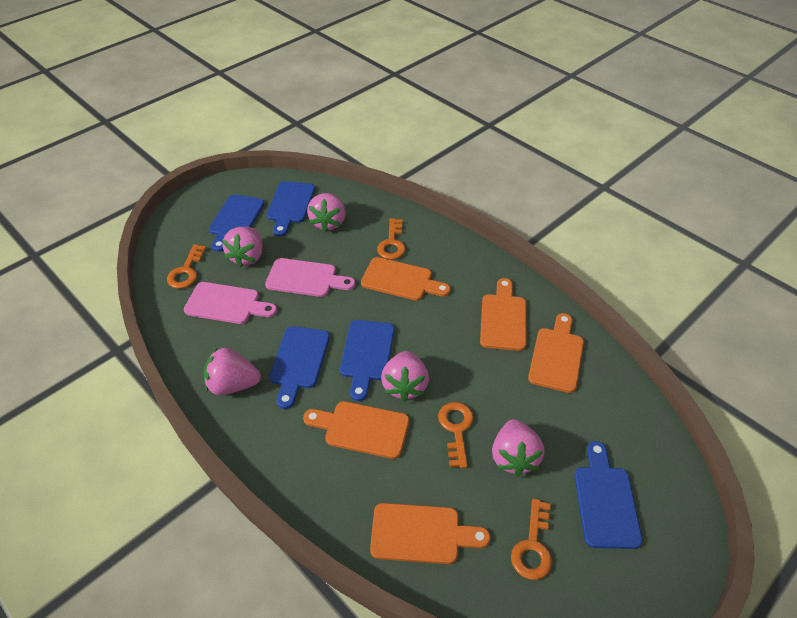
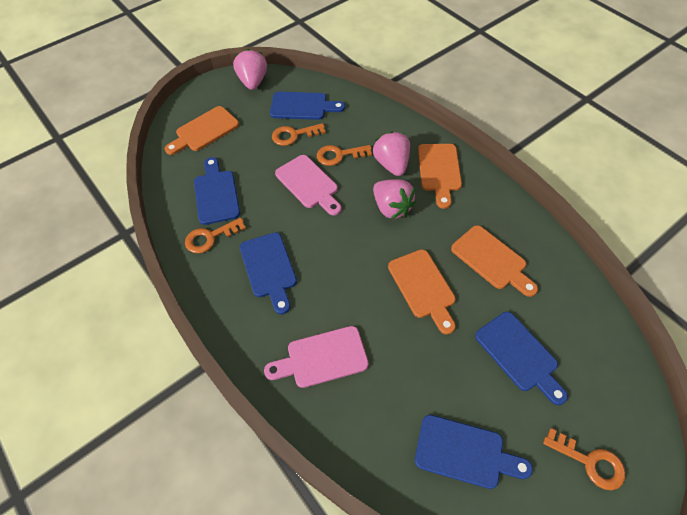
orange cutting board: [303,401,409,459] [361,257,451,301] [370,503,490,564] [480,278,526,351] [528,313,584,393] = 5 -> [165,106,239,155] [388,249,456,335] [418,144,462,209] [451,225,538,297] = 4
pink strawberry: [204,348,261,395] [222,227,263,267] [307,193,346,232] [381,351,429,402] [492,419,545,477] = 5 -> [233,49,267,90] [373,131,410,176] [373,179,416,219] = 3

